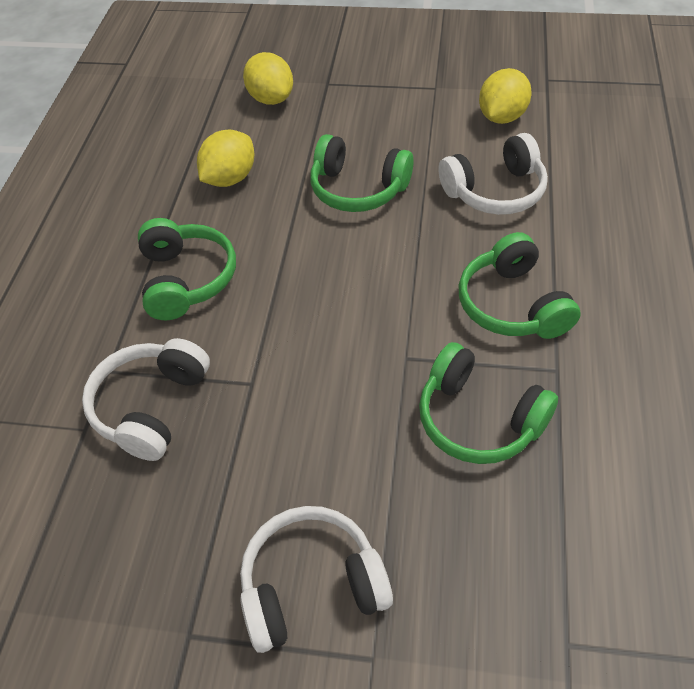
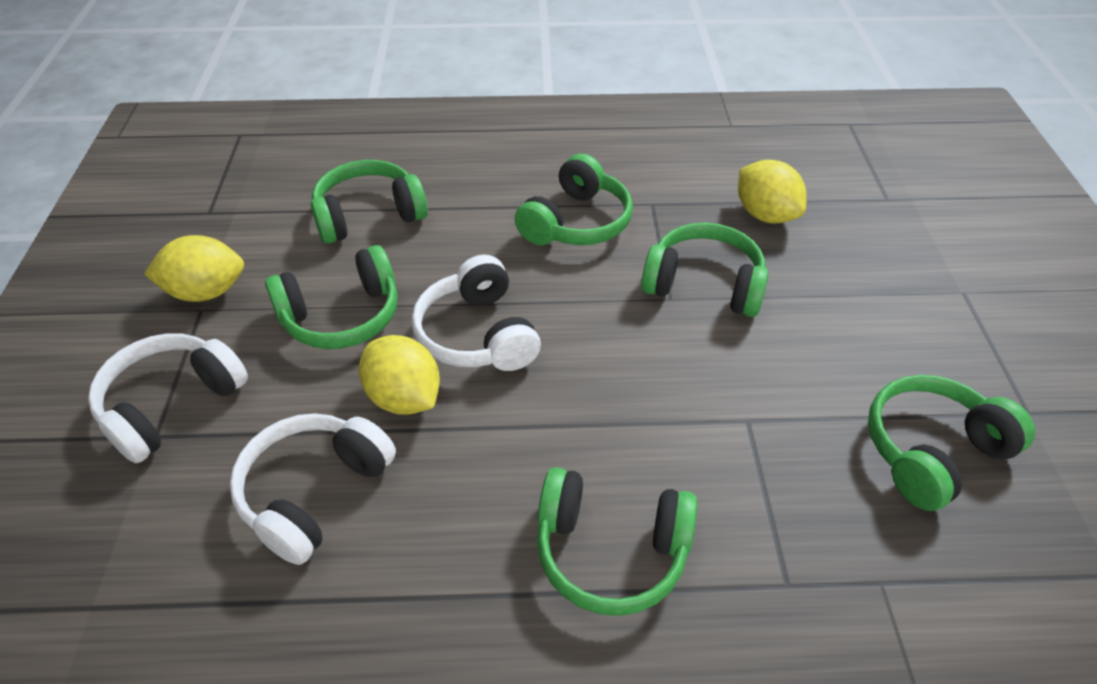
green headphones: [138,218,236,320] [310,134,414,212] [419,342,558,464] [459,232,581,339] = 4 -> [265,245,398,349] [311,160,428,244] [515,154,633,245] [537,467,698,616] [641,223,769,317] [868,375,1035,511] = 6

